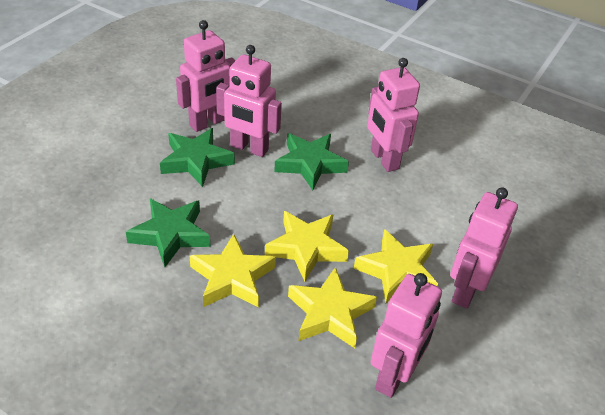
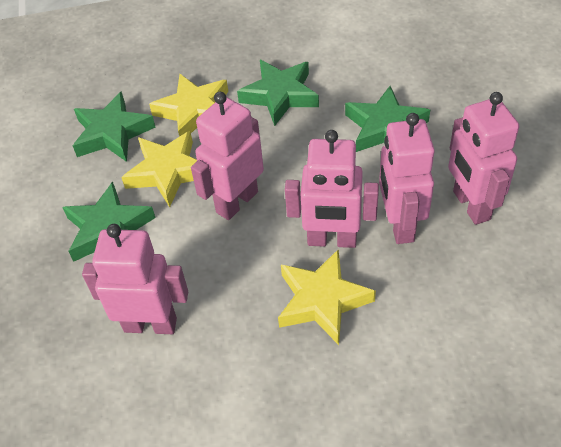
green star: [126,198,210,267] [160,128,235,187] [274,133,349,190] = 3 -> [62,182,155,262] [73,91,155,162] [237,60,319,126] [345,86,430,152] = 4
yellow star: [190,234,276,308] [265,211,349,282] [288,267,377,348] [354,229,438,304] = 4 -> [121,131,197,207] [149,74,228,137] [278,249,376,345] = 3

